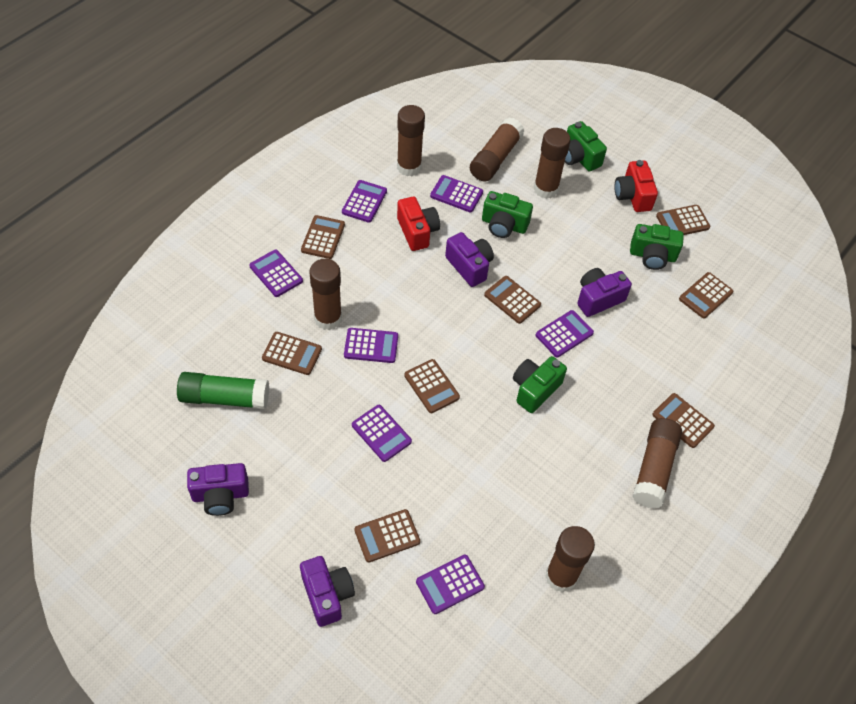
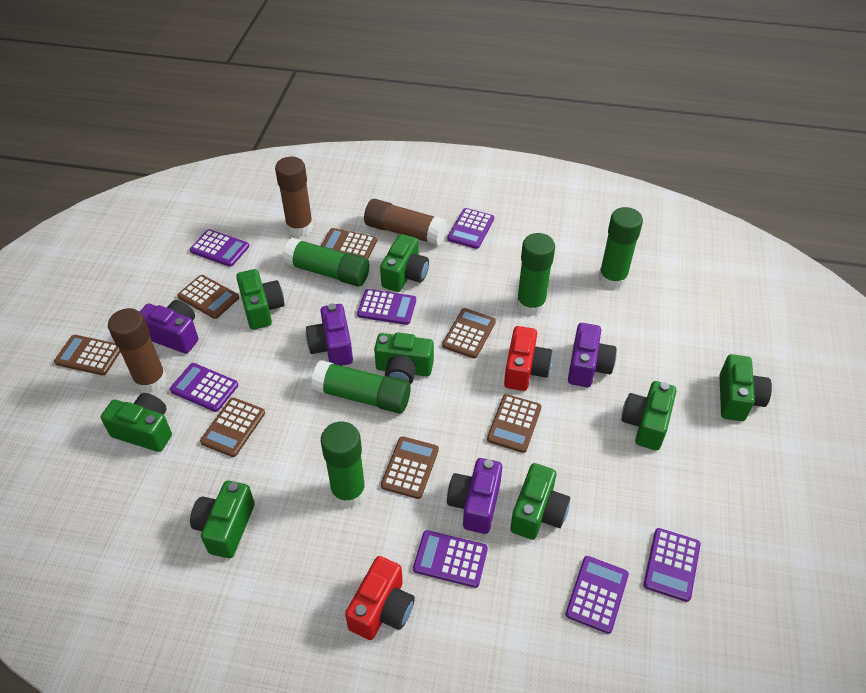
brown calculator: [262,332,322,375] [301,215,345,259] [354,509,420,563] [404,359,460,413] [484,276,541,324] [652,393,715,448] [656,205,710,235] [679,272,734,318] = 8 -> [54,335,120,375] [177,275,239,319] [200,398,265,457] [321,228,377,259] [381,436,439,499] [442,308,496,358] [487,394,542,453] = 7
brown glue stick: [309,259,342,330] [397,105,425,176] [470,117,524,181] [533,128,571,199] [545,526,595,593] [633,418,682,508] = 6 -> [108,308,167,393] [275,157,313,237] [364,199,447,246] = 3
green camera: [482,191,533,238] [513,356,567,413] [565,121,607,171] [630,224,684,270] = 4 -> [101,393,172,452] [190,481,255,558] [236,269,285,330] [374,332,434,384] [380,234,429,292] [510,463,570,540] [621,381,677,450] [719,354,772,421] = 8
green glue stick: [177,372,269,409] = 1 -> [282,238,369,287] [311,360,411,413] [321,421,366,508] [516,233,555,316] [599,207,643,289] = 5

